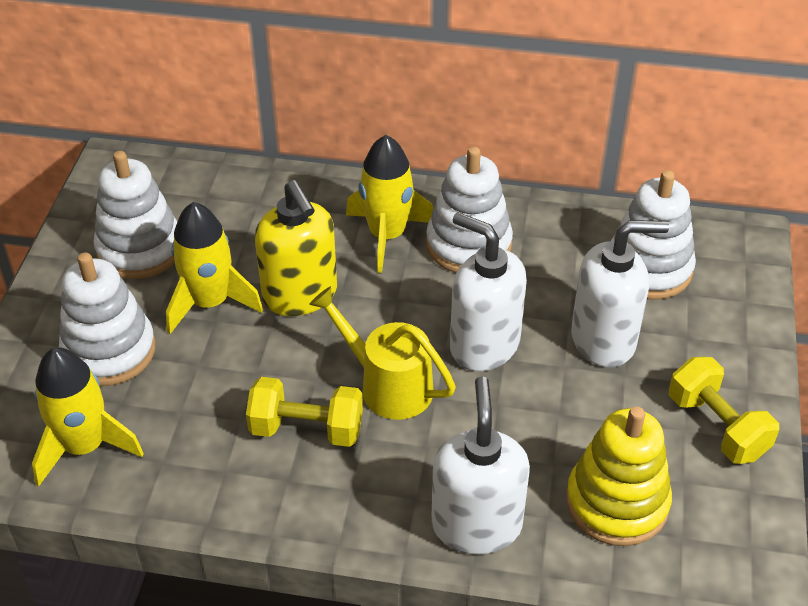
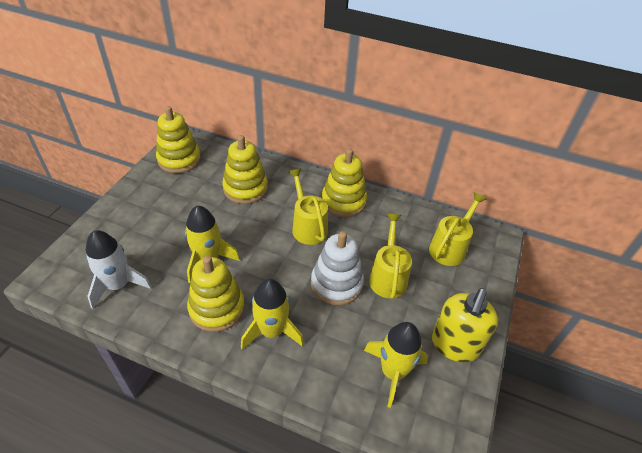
white rocket: none = 0 -> [86,230,152,309] = 1
white soap dispenser: [431,376,530,554] [450,212,527,371] [571,220,669,367] = 3 -> none = 0
white stacking toy: [59,252,156,386] [93,151,177,279] [426,146,513,273] [611,170,696,300] = 4 -> [311,231,364,305] = 1
yellow dumbbell: [246,377,363,447] [669,357,779,464] = 2 -> none = 0
yellow stacking toy: [566,406,672,546] = 1 -> [156,106,201,173] [187,256,245,332] [222,135,268,204] [322,149,367,217] = 4
yellow watering can: [309,286,456,420] = 1 -> [289,168,328,245] [369,214,412,299] [429,192,487,266] = 3

